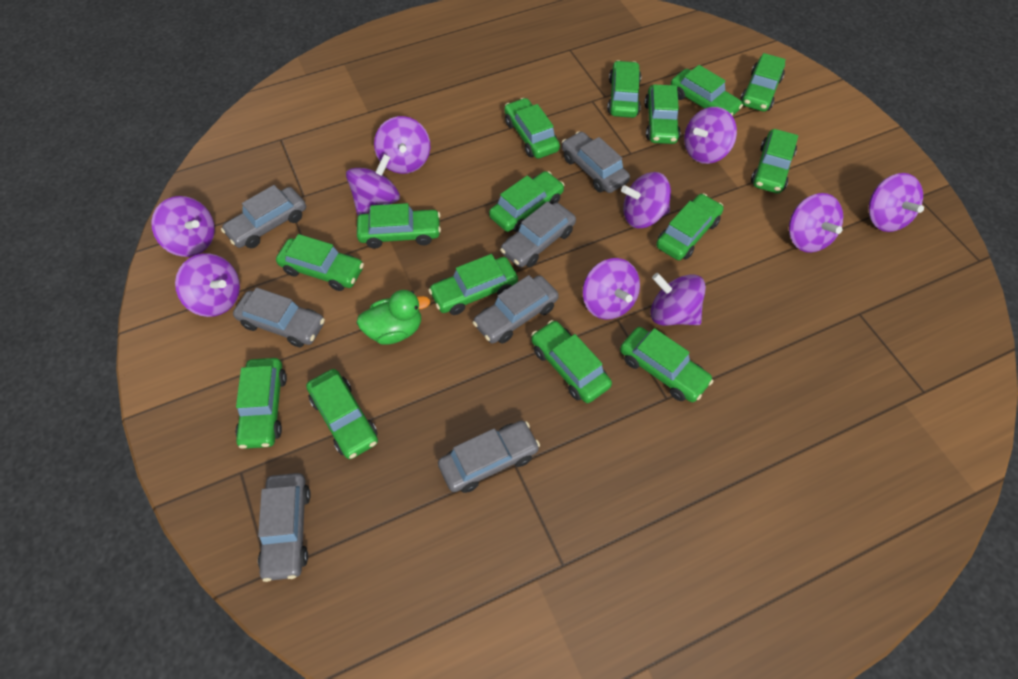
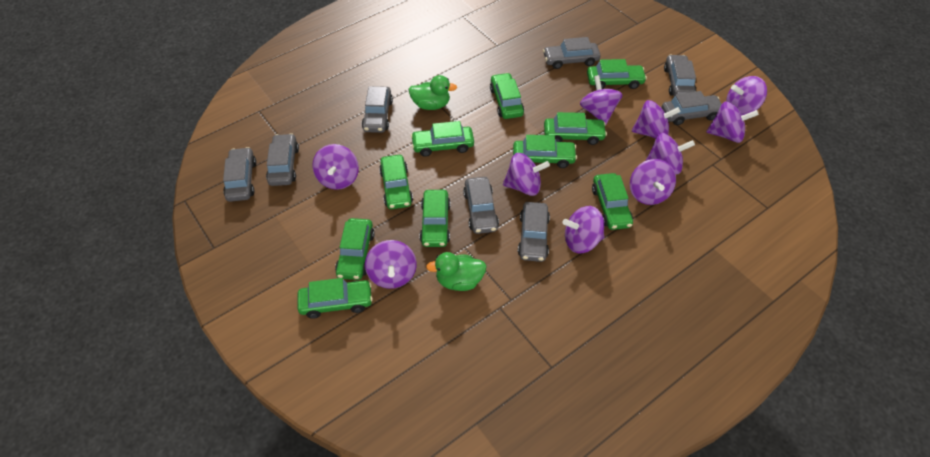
green car: [235,358,287,449] [276,234,364,291] [306,369,378,459] [357,203,441,249] [428,254,518,315] [489,171,564,232] [504,98,560,159] [531,320,612,403] [607,60,641,118] [620,327,713,402] [644,85,681,144] [656,193,723,260] [670,65,743,116] [740,53,786,112] [751,129,798,193] = 15 -> [298,278,373,319] [335,218,374,280] [379,155,413,209] [411,121,474,157] [420,190,451,247] [490,73,524,119] [513,135,577,168] [544,112,607,145] [587,59,647,89] [592,173,633,230] = 10
green duck: [356,290,430,345] = 1 -> [408,75,457,110] [426,252,487,291] = 2
grey car: [221,185,306,248] [233,287,325,347] [258,473,311,582] [438,421,540,493] [473,275,559,344] [500,201,576,267] [562,131,630,193] = 7 -> [223,147,256,202] [266,133,299,186] [362,86,393,133] [463,177,499,234] [518,202,550,262] [543,37,600,69] [661,91,722,125] [664,55,696,97] = 8

